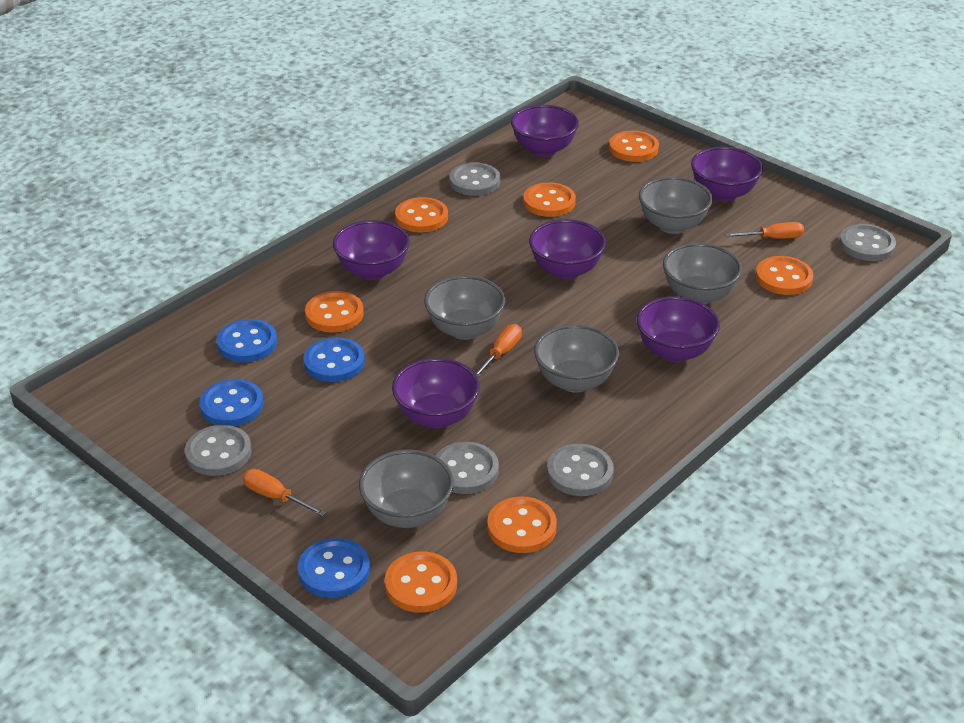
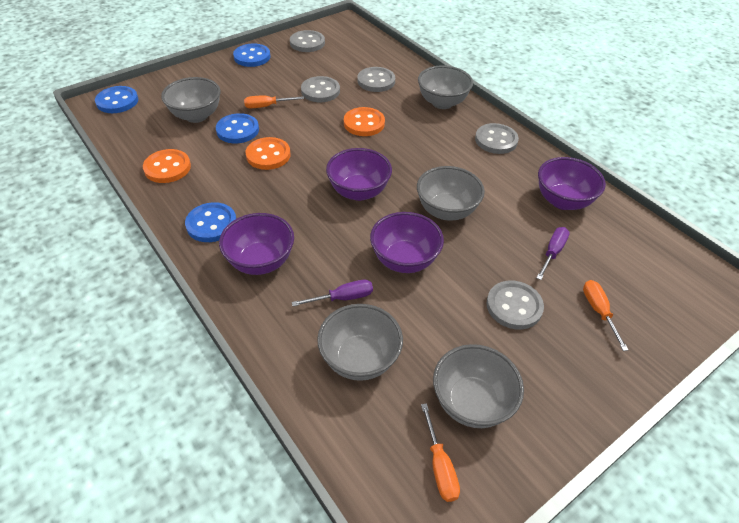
orange button: [305,291,364,332] [385,552,457,613] [395,197,448,232] [487,496,557,553] [523,182,576,217] [609,131,659,162] [756,256,813,295] = 7 -> [143,149,191,183] [246,137,291,170] [344,107,385,136] = 3
purple bowl: [333,220,410,280] [392,358,480,428] [511,105,579,157] [529,219,606,279] [637,296,720,362] [691,146,763,202] = 6 -> [219,213,294,275] [326,148,392,201] [370,212,444,273] [538,157,606,210] = 4
purple screwdriver: none = 0 -> [292,280,373,306] [536,227,570,280] = 2

